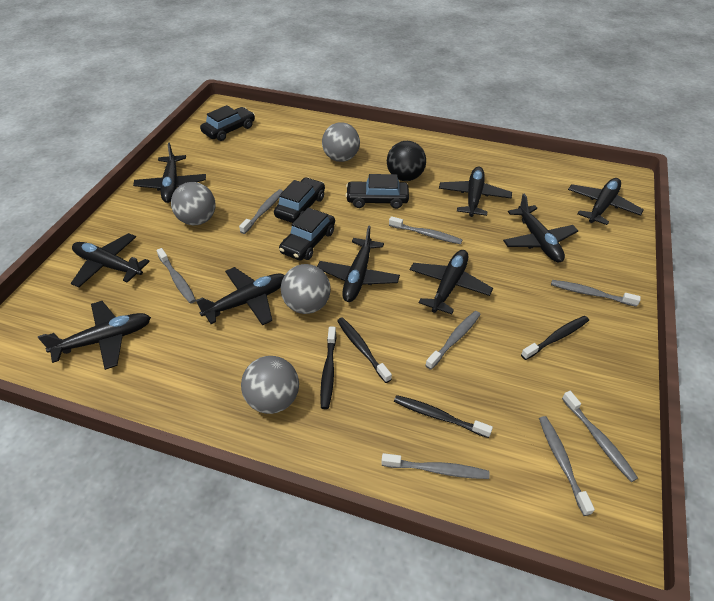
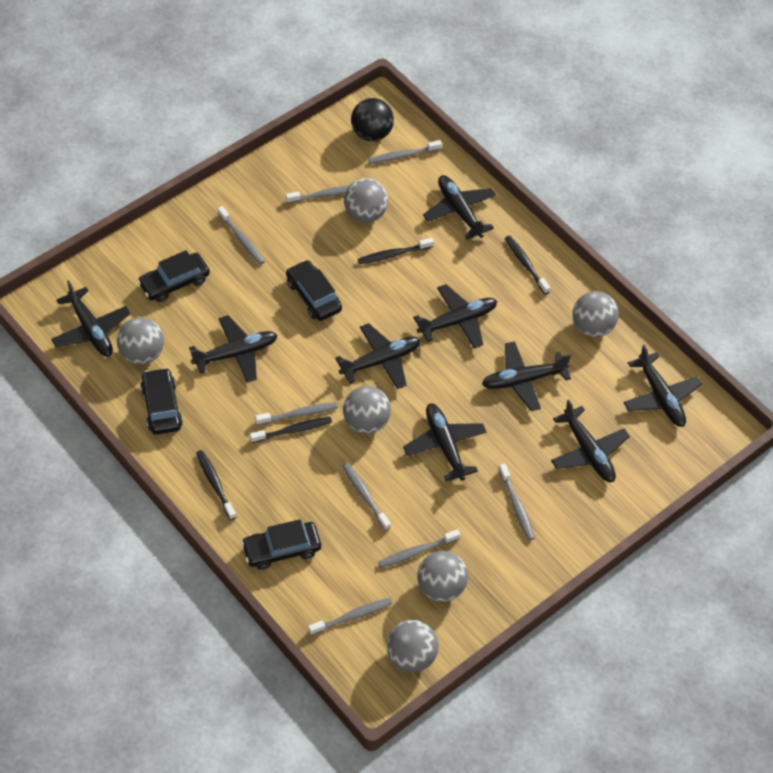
grey ball: [171,182,215,226] [241,356,299,414] [281,264,331,314] [322,122,360,162] = 4 -> [117,317,164,364] [343,386,391,434] [344,178,388,222] [387,620,439,672] [417,551,468,602] [573,291,619,337] = 6

